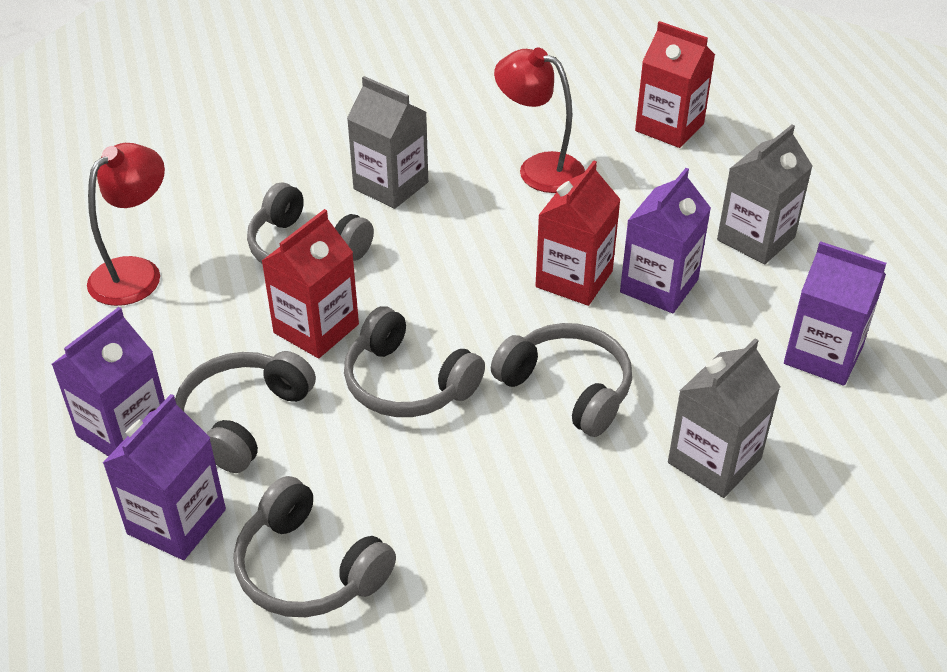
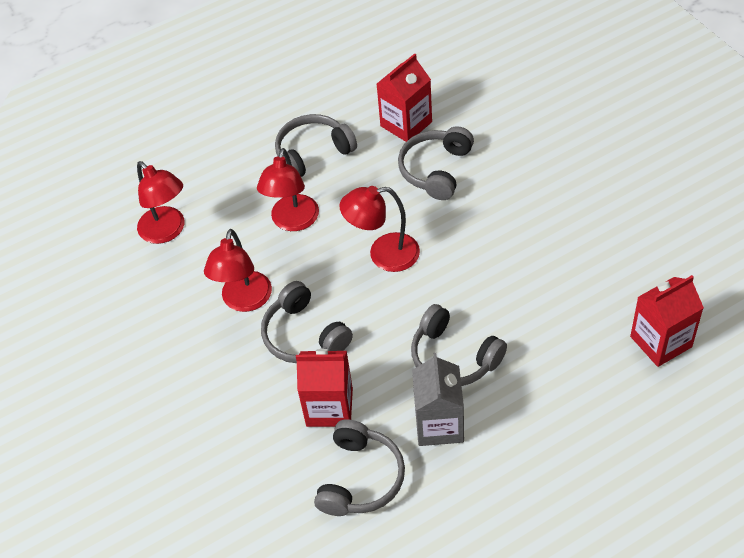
grey carton: [347,76,428,209] [668,338,780,498] [717,124,813,264] = 3 -> [412,353,464,446] = 1
purple carton: [51,307,165,456] [103,394,226,560] [620,168,711,313] [784,241,886,386] = 4 -> none = 0
red lamp: [87,143,165,306] [494,48,585,193] = 2 -> [137,161,184,244] [204,229,272,312] [257,148,319,231] [339,186,420,272] = 4

